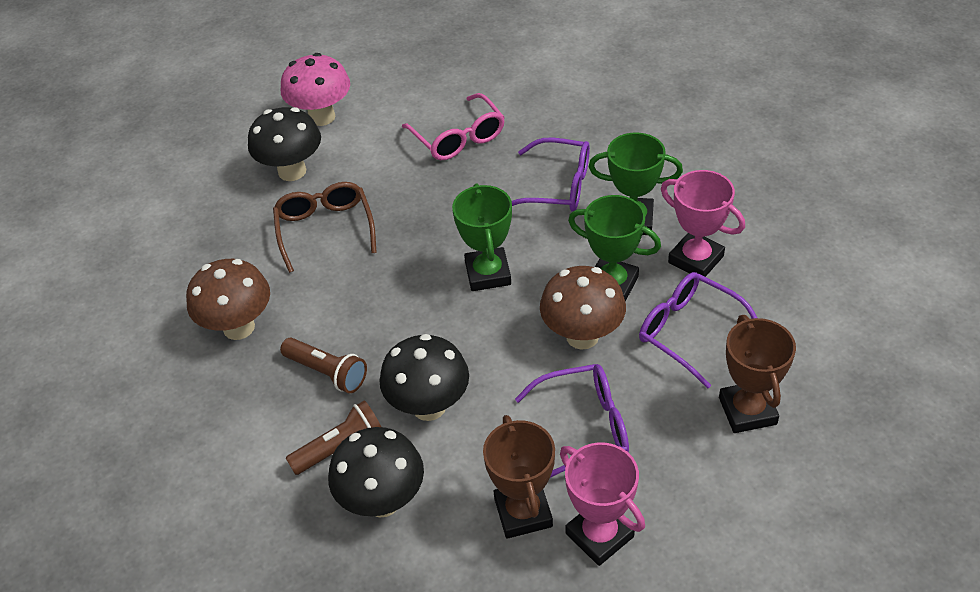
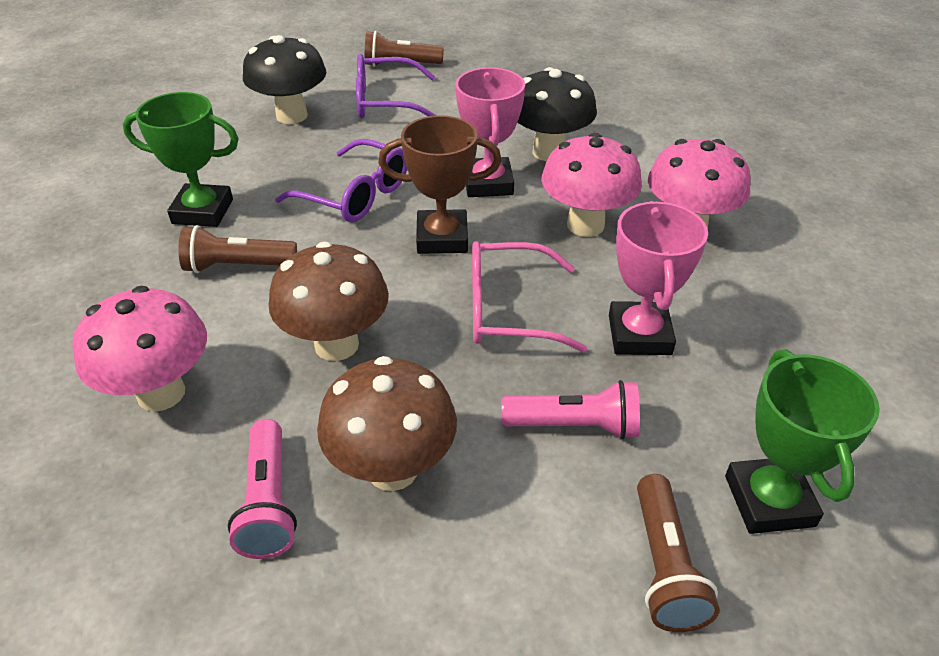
black mushroom: [248,107,321,181] [328,427,424,518] [379,334,469,421] = 3 -> [243,35,327,124] [517,67,597,161] = 2
brown flashlight: [280,338,367,393] [286,400,381,475] = 2 -> [179,225,297,273] [365,31,444,67] [637,474,720,632] = 3
brown glasses: [273,182,377,273] = 1 -> none = 0
brown trophy: [483,415,555,539] [719,315,796,433] = 2 -> [379,115,501,254] = 1
green trophy: [452,183,512,291] [568,195,661,302] [589,132,683,235] = 3 -> [123,92,239,227] [725,349,880,534] = 2
pink flashlight: none = 0 -> [228,419,297,559] [501,380,640,440] = 2
pink mushroom: [281,53,350,126] = 1 -> [73,286,207,412] [541,133,642,237] [648,139,750,228] = 3
purple glasses: [512,138,590,212] [515,364,629,478] [639,272,757,388] = 3 -> [275,139,407,222] [356,54,437,118] = 2

